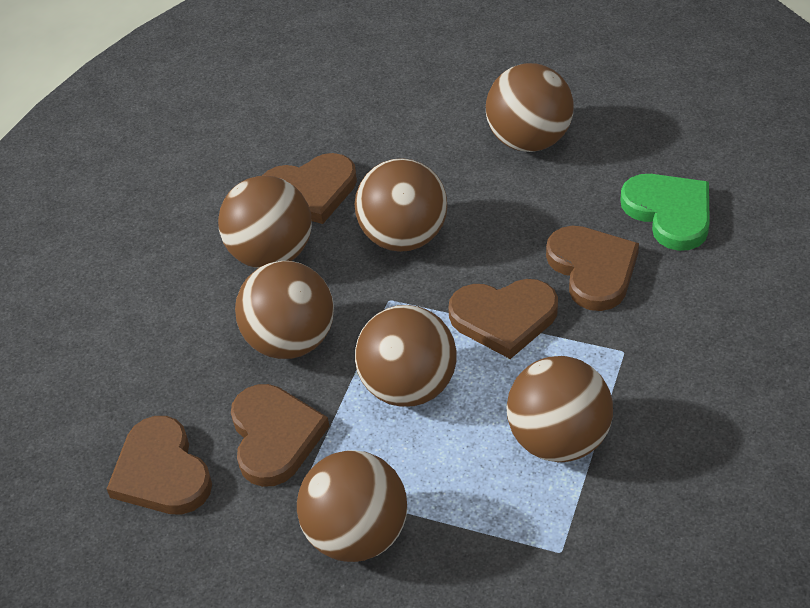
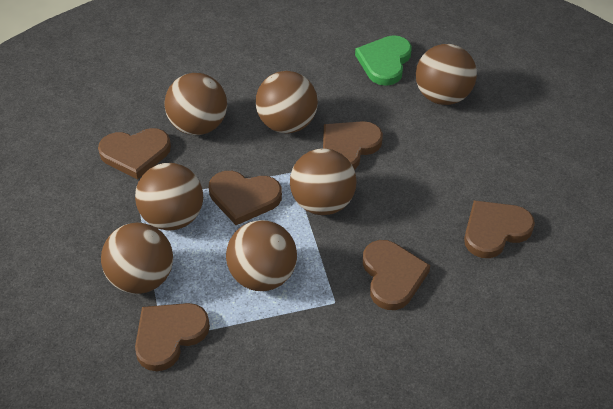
brown heart: [107,416,212,515] [231,384,329,487] [262,153,357,224] [448,279,558,359] [546,226,639,311] = 5 -> [98,128,171,179] [135,303,210,371] [209,171,282,225] [323,121,383,170] [363,240,430,310] [464,200,535,258] = 6

